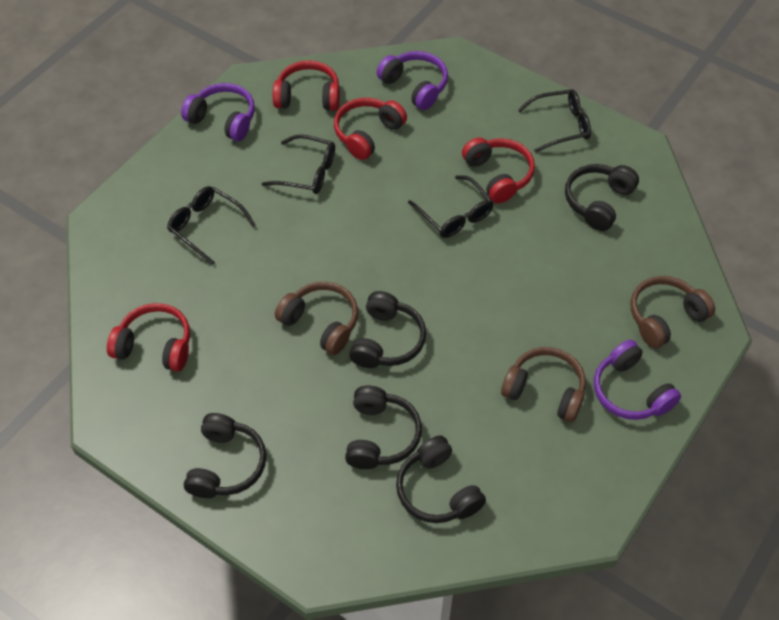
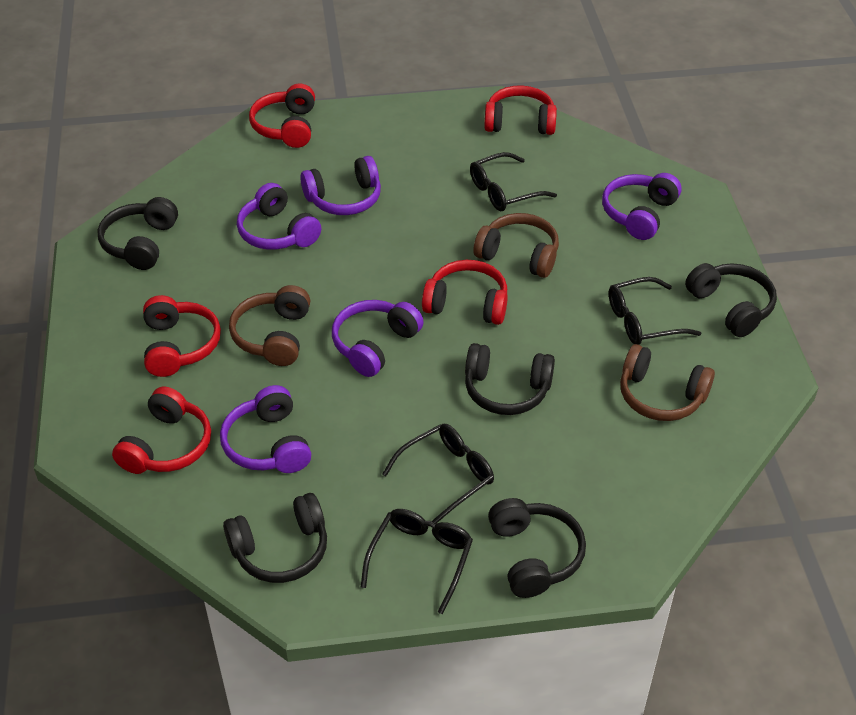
purple headphones: [181,83,255,141] [377,51,448,110] [594,340,681,420] = 3 -> [220,385,311,473] [237,183,321,250] [300,156,381,215] [332,300,424,377] [602,173,681,240] = 5
red headphones: [107,303,190,372] [273,60,340,111] [334,98,407,160] [462,137,535,203] = 4 -> [112,386,211,474] [143,295,221,377] [249,83,315,148] [422,260,508,325] [484,85,557,135] = 5

